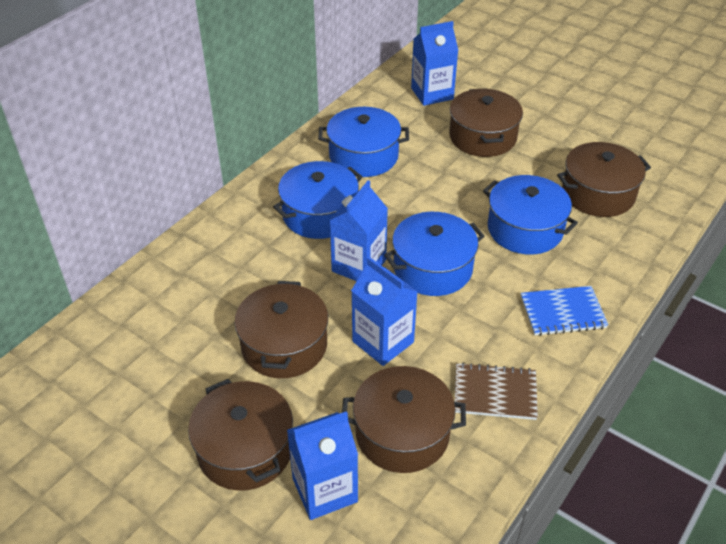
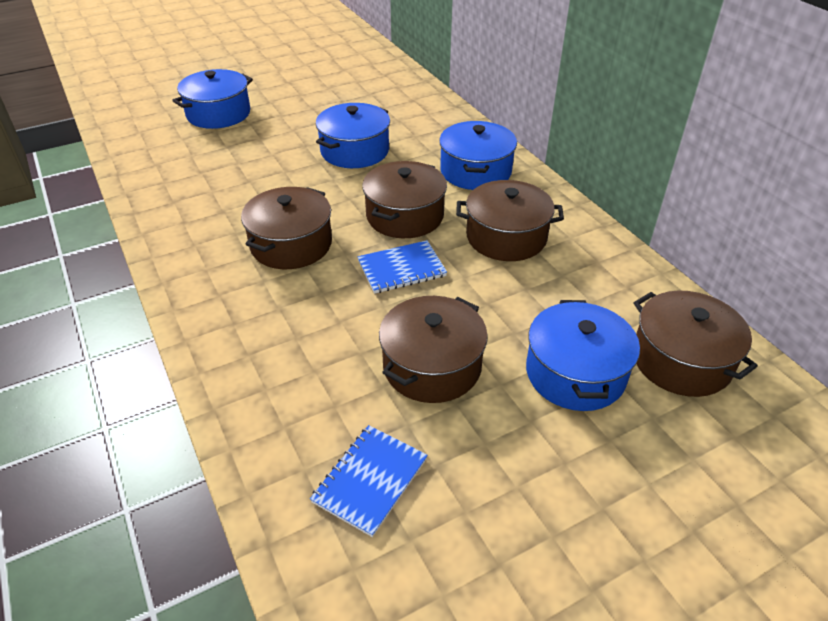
blue carton: [287,411,358,520] [329,180,388,281] [351,257,418,366] [411,21,458,106] = 4 -> none = 0
blue notebook: [521,286,608,336] = 1 -> [310,425,428,537] [357,240,447,294] = 2
brown notebook: [455,362,538,420] = 1 -> none = 0

